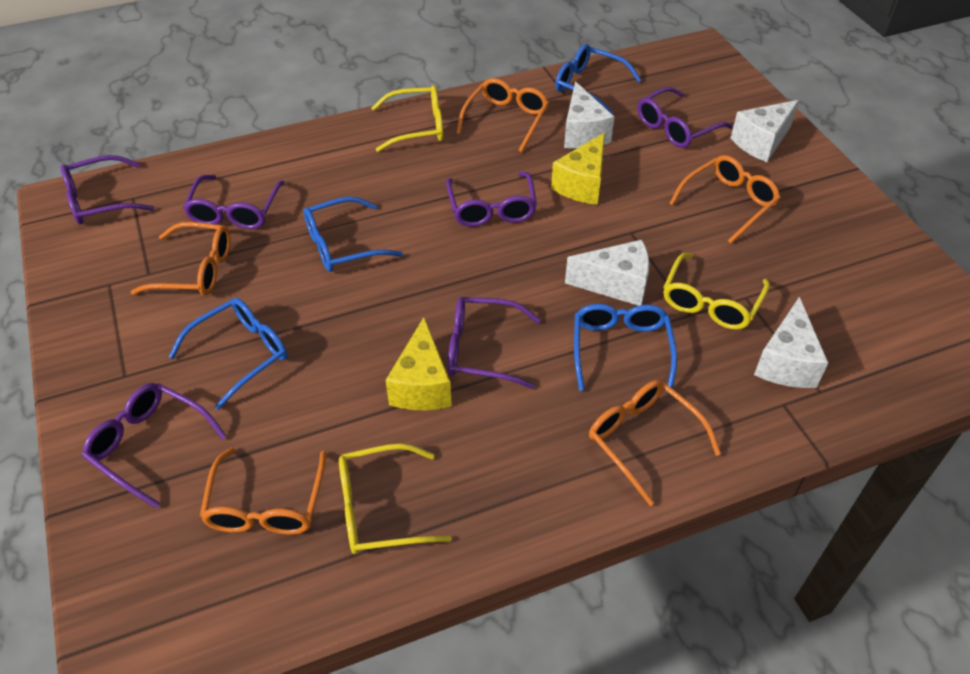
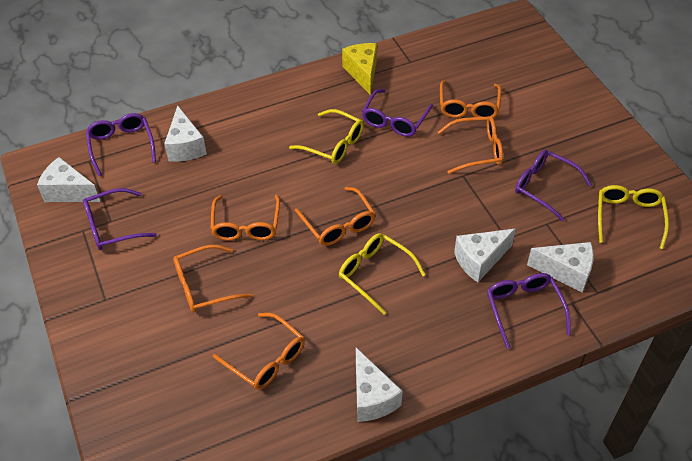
blue glasses: [169,298,287,410] [304,197,403,272] [555,44,641,114] [574,304,677,392] = 4 -> none = 0
orange glasses: [131,222,231,296] [200,447,327,535] [456,78,549,152] [589,380,721,506] [669,155,781,244] = 5 -> [173,245,252,312] [210,195,280,241] [213,313,305,390] [295,187,376,246] [438,116,503,174] [440,80,501,118] = 6
purple glasses: [61,155,155,225] [82,383,226,509] [183,175,285,229] [446,172,537,227] [448,297,541,389] [637,87,733,148] = 6 -> [83,188,157,250] [86,113,156,176] [362,89,433,137] [487,273,571,349] [515,150,592,222] = 5
white cheese: [564,82,614,149] [565,240,650,306] [731,100,799,162] [754,297,828,388] = 4 -> [37,157,100,202] [164,106,207,162] [356,348,403,422] [454,229,516,282] [527,242,594,293] = 5
yellow cheese: [385,317,452,410] [551,133,605,205] = 2 -> [342,43,377,95] = 1

